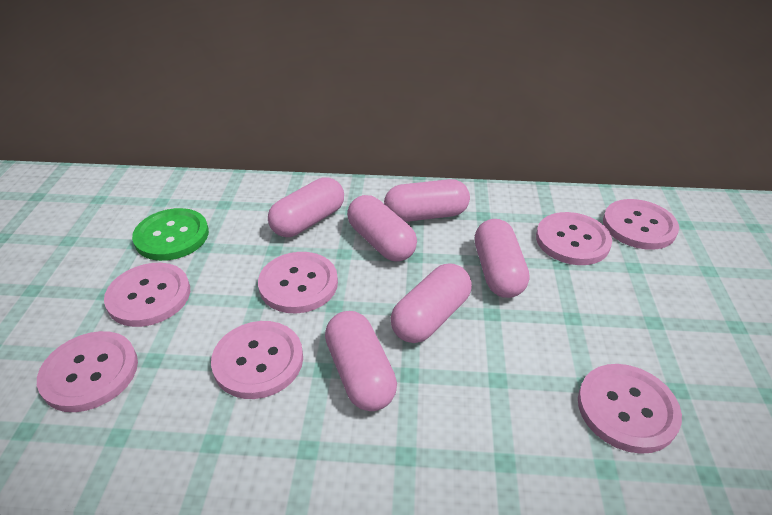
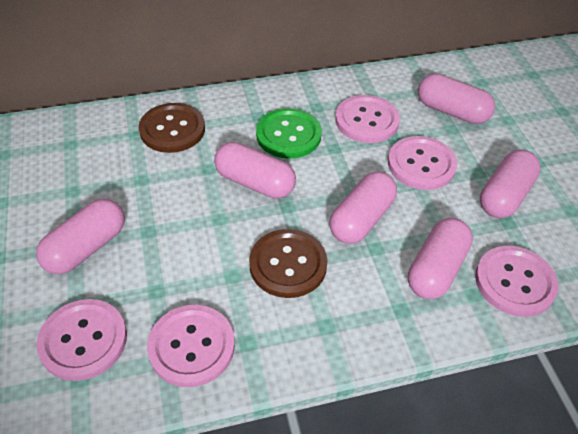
brown button: none = 0 -> [139,103,205,153] [249,229,328,298] = 2
pink button: [37,331,138,412] [104,263,190,327] [211,321,303,399] [258,252,338,313] [536,212,612,265] [578,364,682,454] [603,199,679,250] = 7 -> [36,299,127,381] [147,305,235,387] [335,95,400,143] [388,136,457,190] [475,246,558,317] = 5

